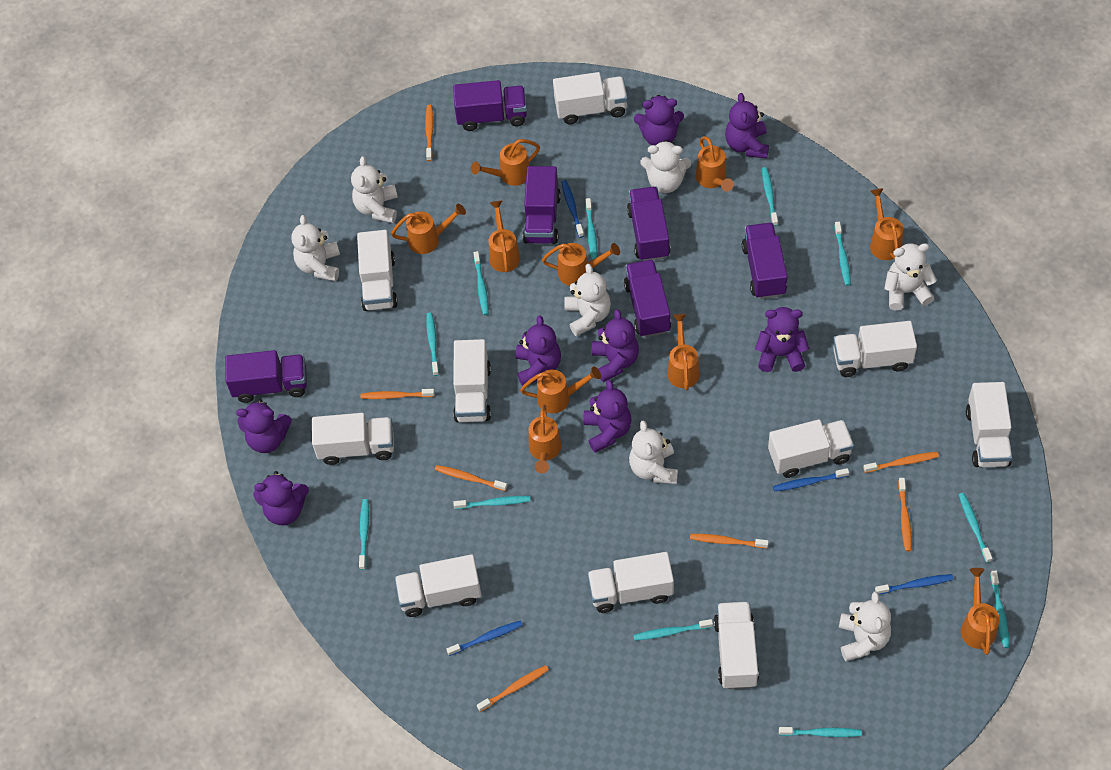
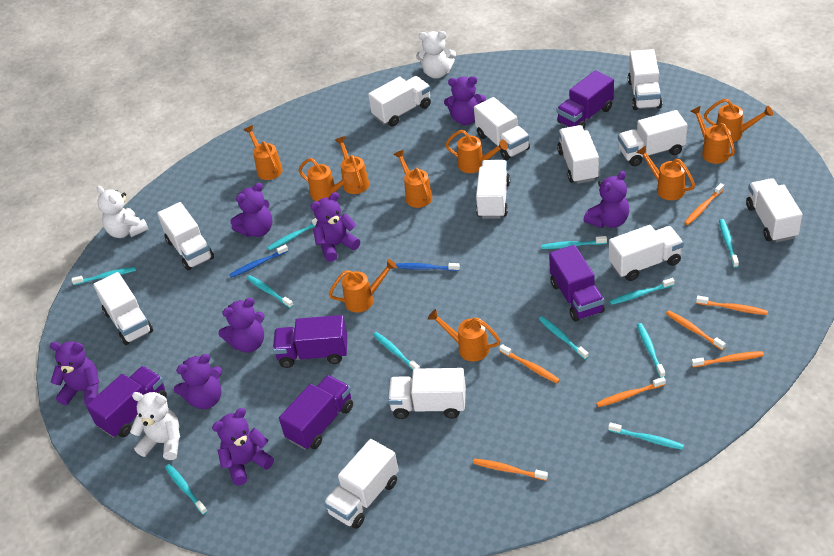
blue toothbrush: [446,620,523,656] [561,180,584,238] [773,468,849,492] [875,574,954,594] = 4 -> [229,245,288,278] [396,263,460,271] = 2
purple truck: [225,350,307,403] [453,80,527,131] [523,166,561,244] [624,260,671,337] [627,187,671,261] [742,223,788,299] = 6 -> [86,366,167,438] [273,315,347,368] [279,375,353,450] [549,245,605,322] [557,70,614,129] = 5
white teddy bear: [291,215,340,281] [351,156,398,223] [564,264,611,336] [629,420,678,484] [640,140,691,193] [839,591,891,661] [884,243,937,311] = 7 -> [97,186,148,238] [130,392,180,460] [416,31,456,79] = 3
white truck: [312,413,394,465] [357,230,398,311] [395,554,481,617] [453,339,491,422] [553,72,628,124] [587,552,674,613] [714,601,759,689] [768,419,854,478] [833,321,917,377] [966,382,1012,467] = 10 -> [93,272,153,345] [157,202,214,271] [324,439,399,529] [368,76,431,126] [388,368,466,419] [474,97,530,160] [476,160,510,219] [557,125,599,184] [609,225,684,281] [618,110,687,166] [628,49,662,110] [746,178,803,243] = 12

